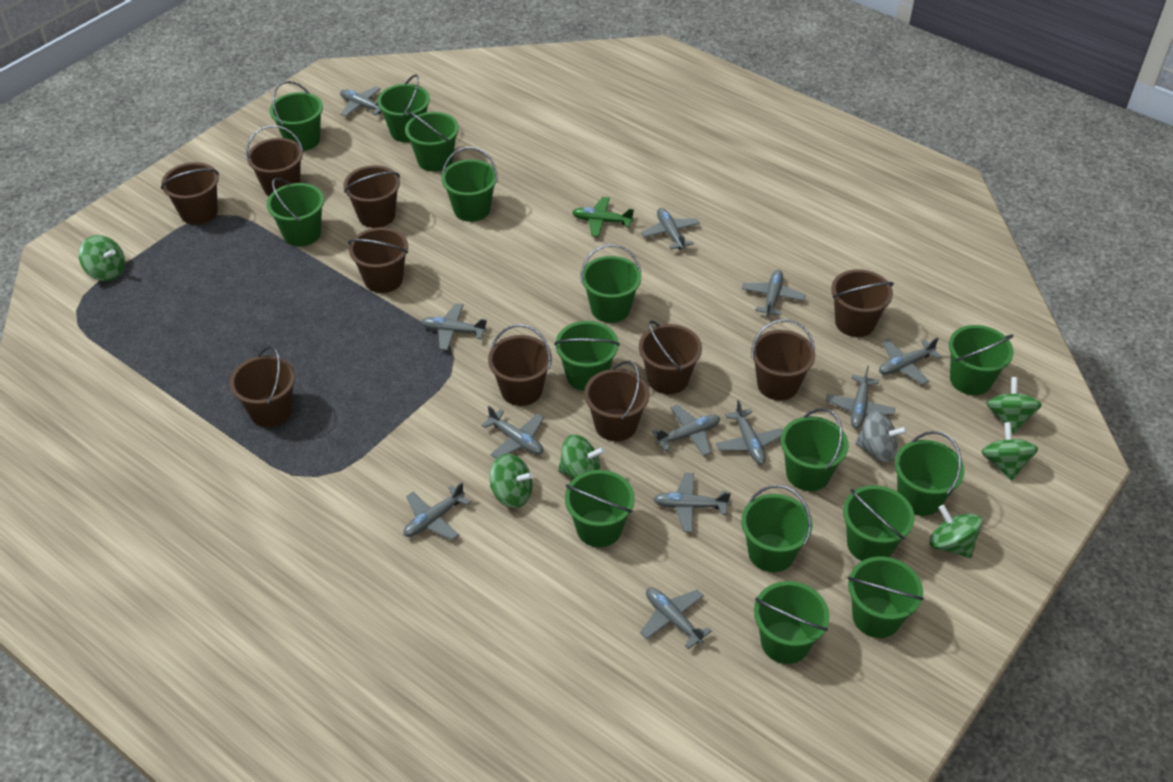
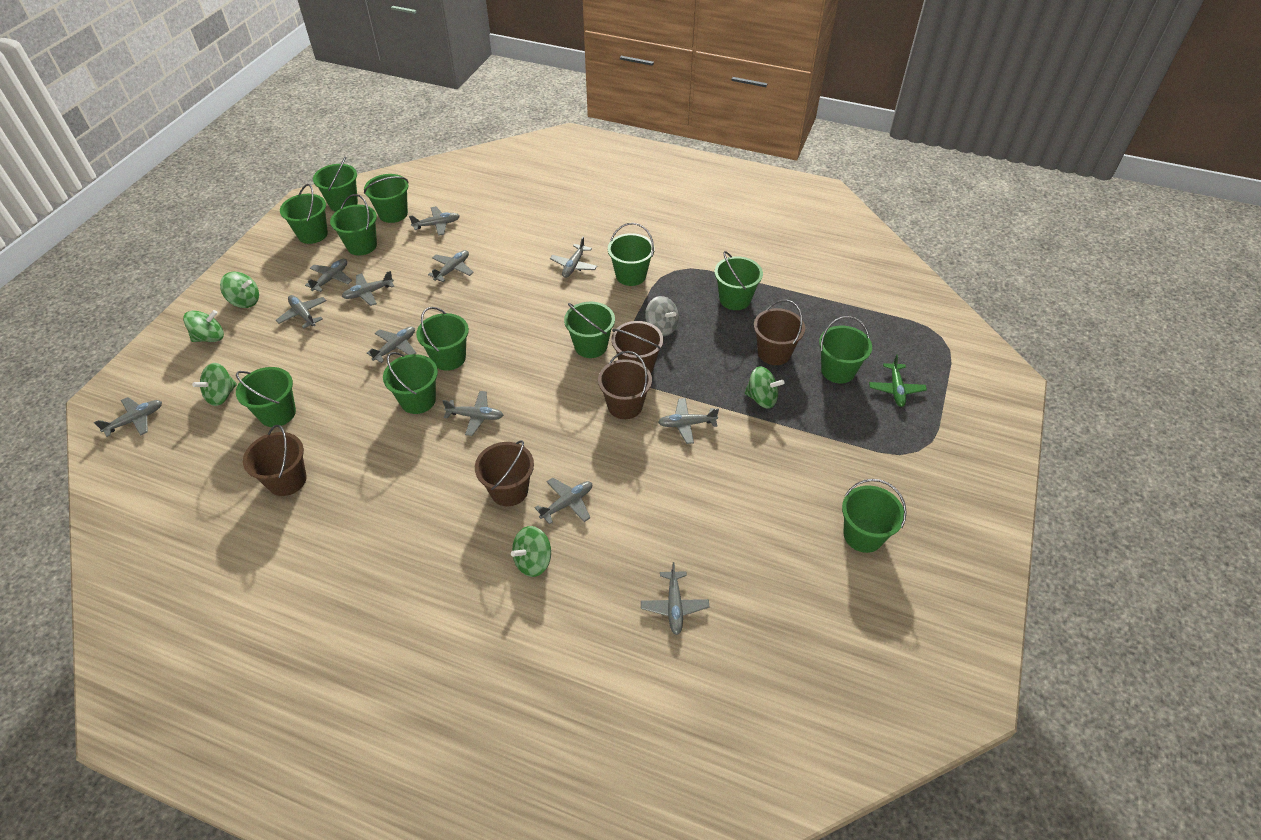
brown bucket: [161,162,219,225] [230,346,295,427] [246,125,304,196] [344,165,400,228] [348,227,408,293] [488,324,552,406] [584,361,650,441] [639,321,702,394] [751,319,815,401] [831,269,894,337] = 10 -> [243,425,307,496] [475,440,534,506] [598,351,652,419] [612,321,663,373] [754,300,805,365] = 5
green bucket: [266,178,324,247] [270,81,323,151] [377,75,430,142] [405,111,459,172] [441,147,497,222] [554,321,620,391] [565,470,635,547] [581,244,641,323] [741,485,813,573] [754,581,830,664] [781,408,849,491] [843,485,915,561] [847,556,924,638] [895,431,964,516] [949,325,1014,395] = 15 -> [236,367,296,427] [280,184,328,244] [313,156,358,211] [330,194,377,255] [364,174,409,223] [383,352,438,414] [416,307,469,371] [564,302,615,358] [608,223,655,286] [714,251,763,310] [819,316,872,384] [842,479,907,553] = 12
green spinning top: [79,235,125,281] [490,454,533,508] [558,434,605,479] [930,505,983,558] [982,422,1038,481] [987,377,1042,434] = 6 -> [183,310,224,342] [192,363,237,406] [220,272,259,308] [511,526,551,577] [745,366,785,409] = 5

